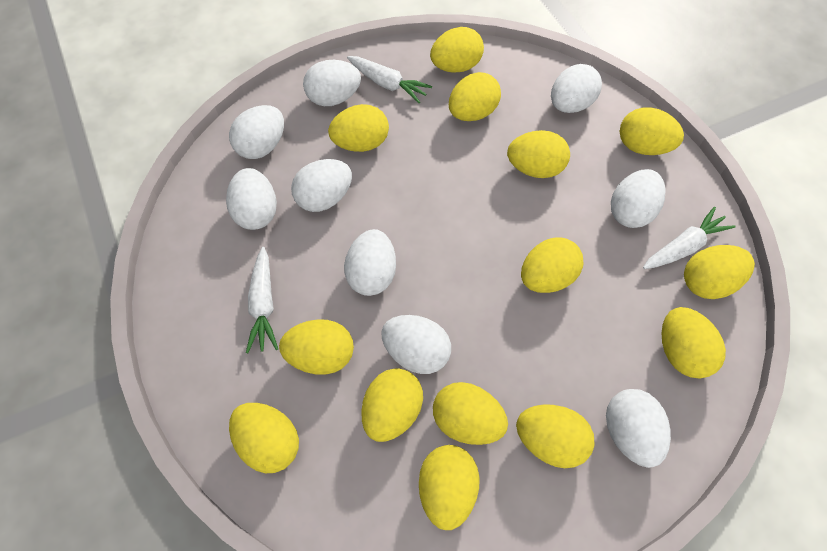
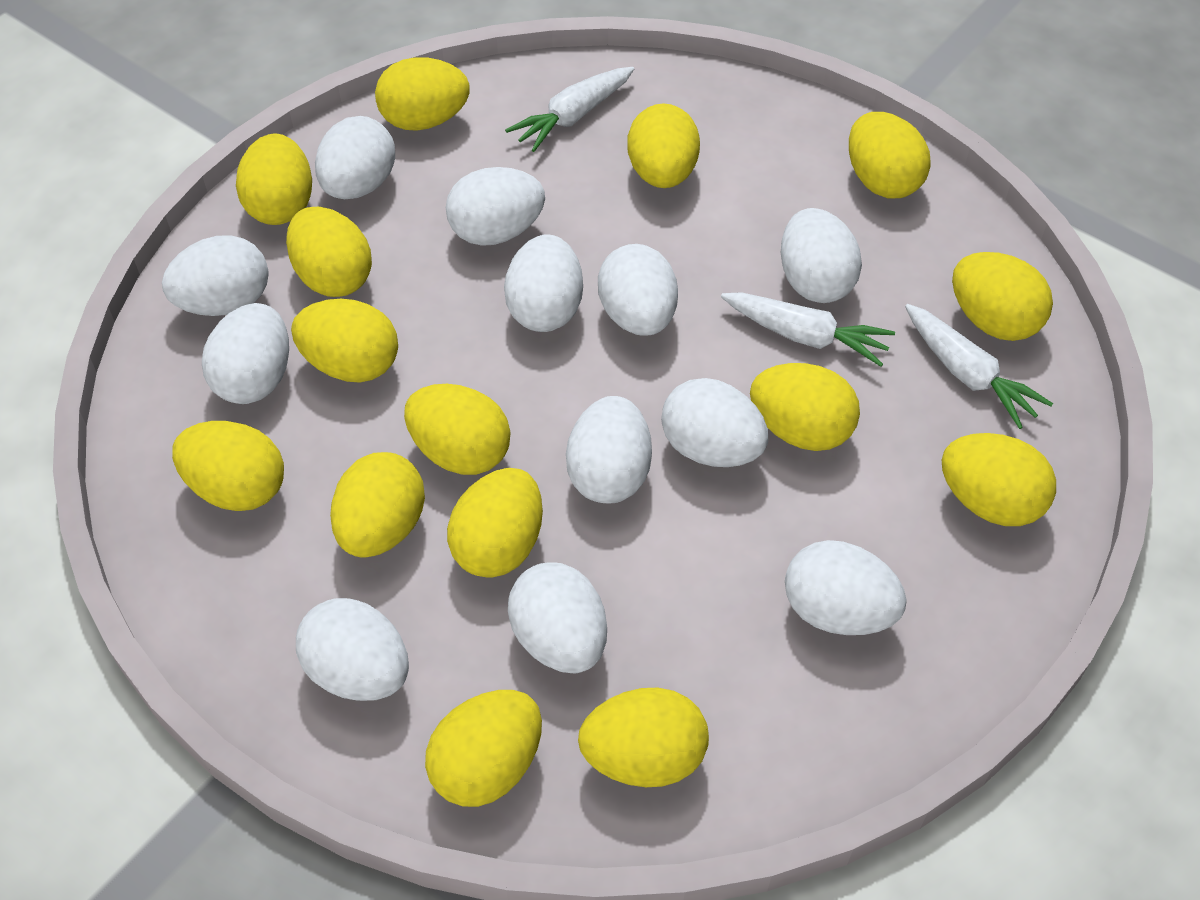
white egg: [226,168,277,230] [229,105,284,159] [291,159,352,212] [303,60,361,106] [344,229,396,296] [381,315,451,374] [551,64,602,113] [606,389,671,468] [611,169,666,228] = 9 -> [162,235,269,316] [202,303,289,404] [296,598,409,701] [315,116,395,199] [446,167,545,246] [504,234,583,332] [508,562,607,673] [566,396,652,504] [598,244,678,336] [661,378,768,467] [781,208,862,303] [785,540,907,635] = 12
yellow egg: [229,403,299,473] [279,319,354,375] [328,104,389,152] [361,368,423,442] [419,445,480,530] [430,27,484,73] [433,382,508,445] [449,72,501,121] [507,130,570,178] [516,404,595,468] [521,237,584,293] [620,107,684,155] [661,307,726,379] [684,245,755,299] = 14 -> [172,421,284,511] [236,134,312,225] [286,207,372,297] [291,299,398,383] [330,452,425,558] [375,57,470,131] [404,384,511,475] [425,690,542,807] [447,468,543,578] [578,688,709,787] [627,103,700,188] [750,363,860,451] [849,112,931,198] [942,433,1056,526] [952,252,1053,341] = 15

